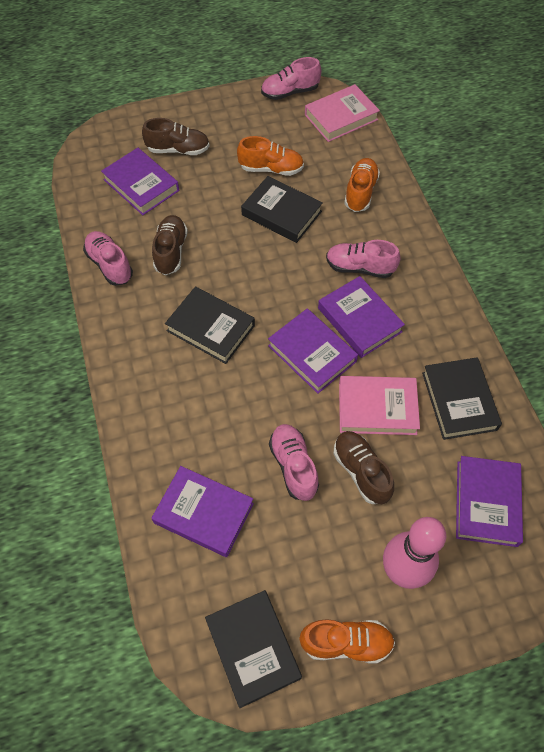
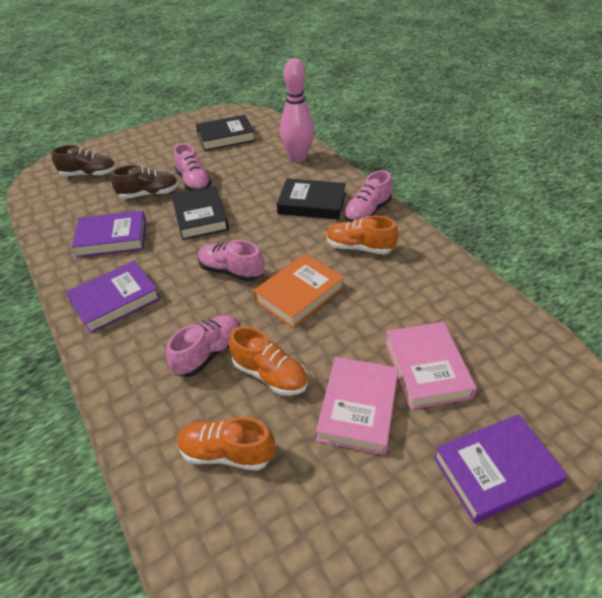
black book: [165,286,255,364] [205,590,302,708] [241,176,323,243] [422,357,502,440] = 4 -> [171,186,229,240] [196,115,255,151] [277,178,346,220] = 3
brown shoe: [142,118,210,155] [152,215,188,275] [334,431,394,504] = 3 -> [52,145,116,177] [111,165,179,199] = 2
orange book: none = 0 -> [253,254,344,328] = 1
purple book: [101,148,179,215] [152,466,254,557] [268,309,358,394] [318,276,405,358] [456,456,523,547] = 5 -> [66,261,160,334] [71,210,146,258] [433,414,568,523] = 3

